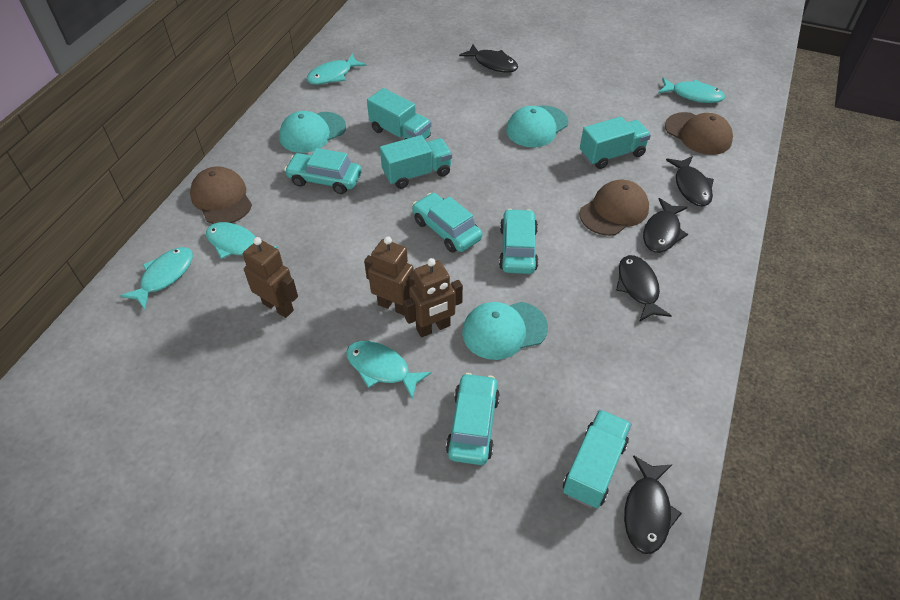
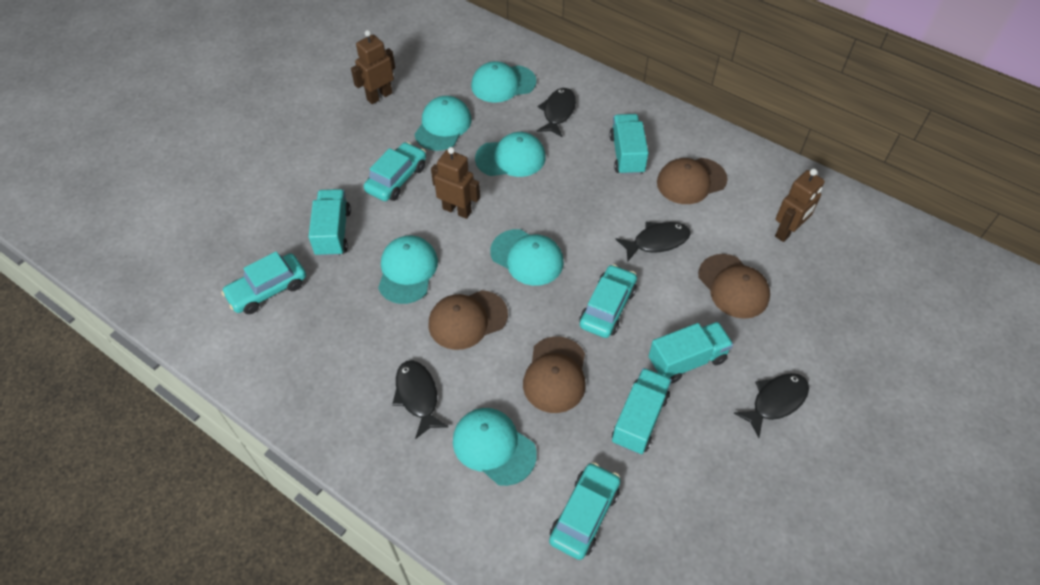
black fish: [459,44,518,73] [616,255,672,322] [624,455,682,554] [643,198,688,253] [666,156,714,206] = 5 -> [392,360,449,439] [537,88,576,137] [615,222,691,261] [733,373,809,438] = 4
brown cap: [190,166,252,224] [579,180,649,236] [665,112,733,155] = 3 -> [429,290,508,350] [523,336,586,413] [657,158,728,204] [698,254,770,319] = 4
turquoise cap: [279,111,346,153] [462,302,548,360] [506,105,568,147] = 3 -> [378,236,438,304] [414,96,472,151] [453,408,537,486] [471,61,537,103] [475,132,546,177] [490,229,564,286] = 6
turquoise fish: [120,247,193,310] [206,222,278,259] [306,54,367,85] [346,341,431,399] [658,78,725,103] = 5 -> none = 0

